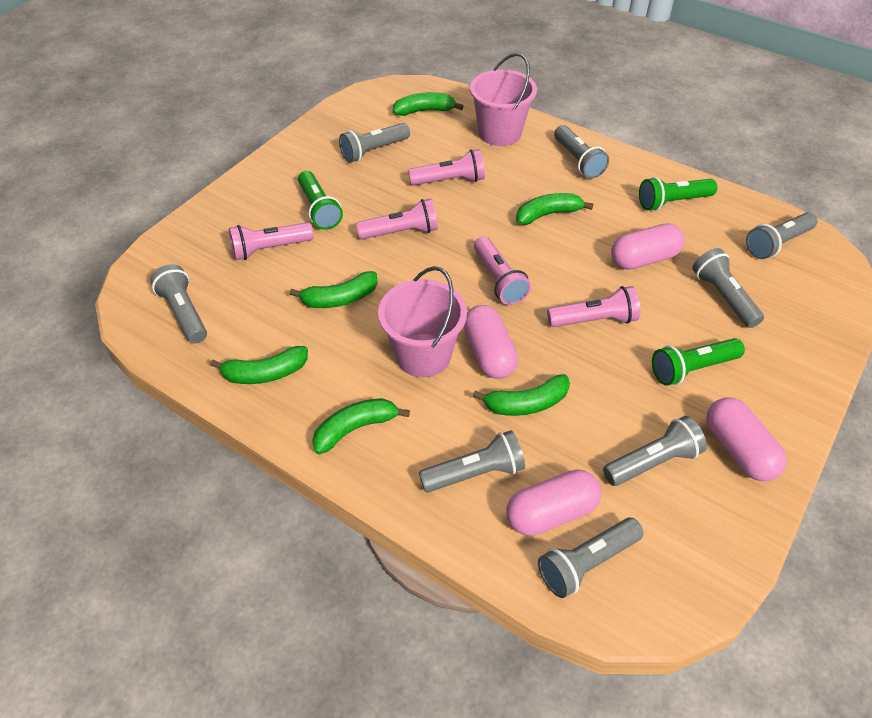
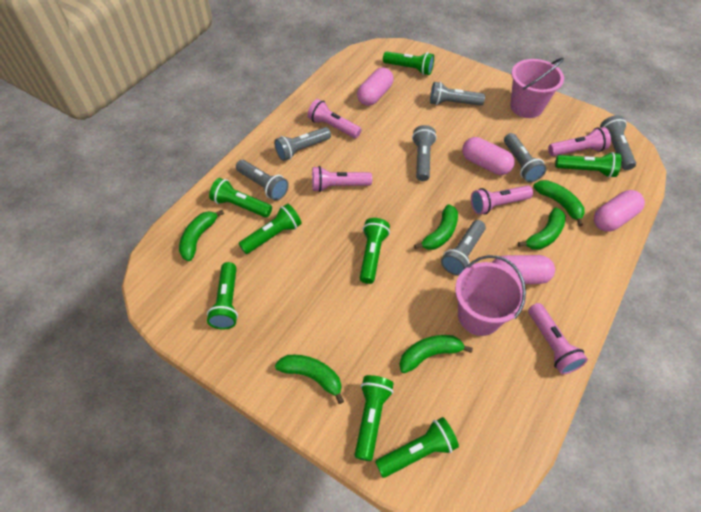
green flashlight: [298,171,343,230] [639,177,717,211] [652,338,745,386] = 3 -> [207,262,238,329] [209,178,272,218] [239,204,302,254] [355,375,394,461] [360,218,390,284] [375,417,459,478] [383,51,434,75] [555,152,621,178] = 8
grey flashlight: [150,264,207,344] [339,123,410,163] [419,430,525,493] [538,518,644,598] [554,125,609,179] [603,416,707,486] [692,248,764,328] [746,212,818,259] = 8 -> [236,160,289,201] [274,127,331,161] [412,125,437,181] [430,82,485,106] [441,220,486,276] [504,133,547,182] [600,115,636,170] = 7

